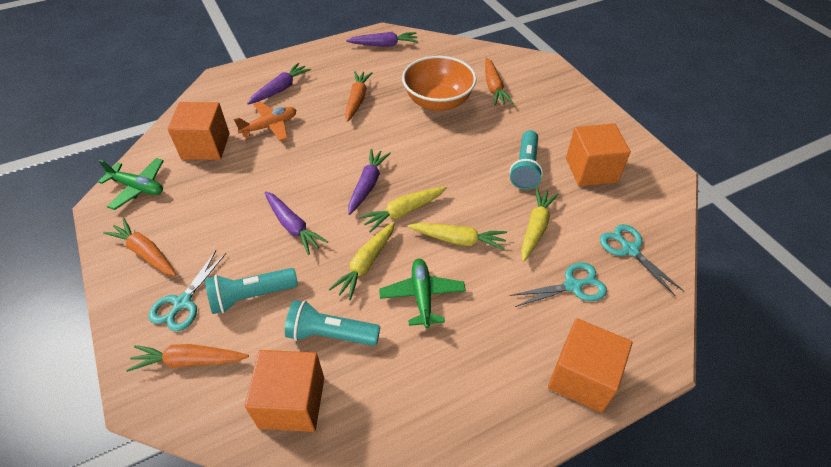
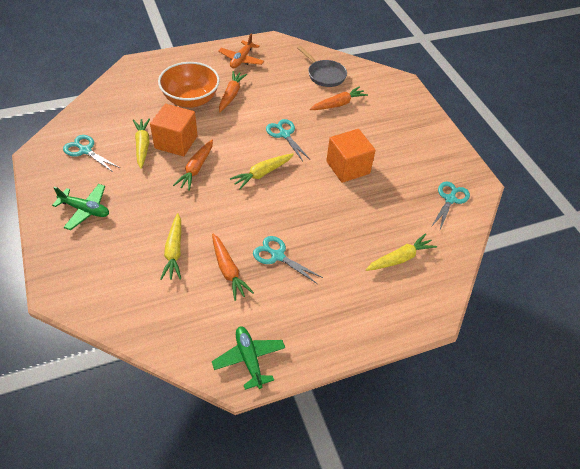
grey pan: none = 0 -> [298,46,347,87] = 1
orange cube: [167,102,230,160] [245,350,324,432] [548,318,632,413] [566,123,631,186] = 4 -> [150,104,198,156] [326,129,376,183] = 2
purple carrot: [247,63,311,105] [264,191,328,255] [346,32,418,47] [348,149,391,215] = 4 -> none = 0
turquoise flashlight: [205,268,298,314] [285,300,380,346] [510,130,543,190] = 3 -> none = 0
turquoise scissors: [149,251,226,331] [510,262,607,307] [600,224,684,297] = 3 -> [63,135,120,172] [253,236,323,284] [266,119,310,161] [431,181,470,230] = 4

